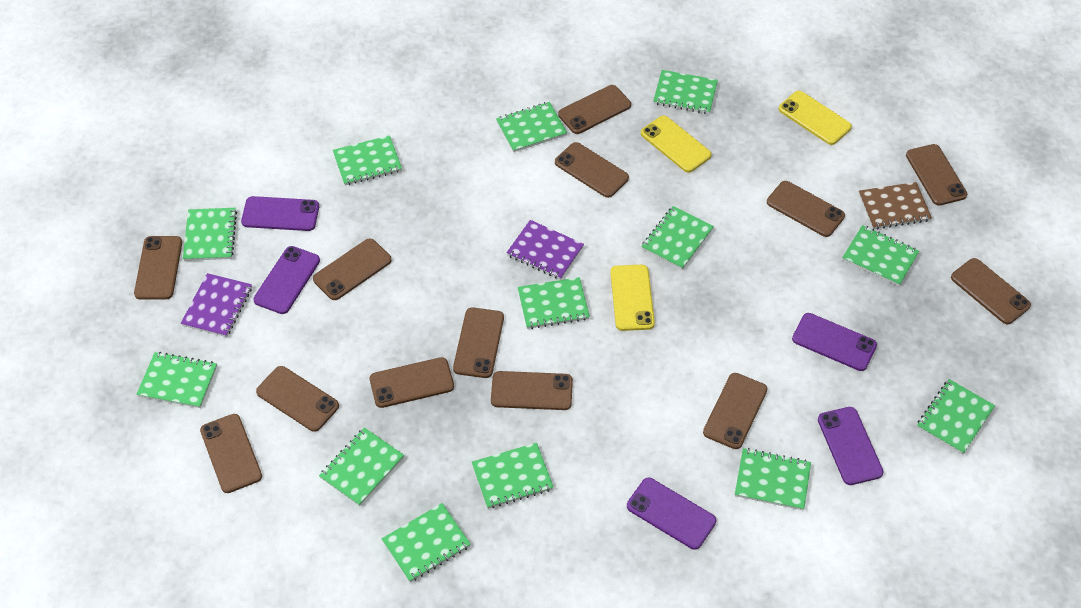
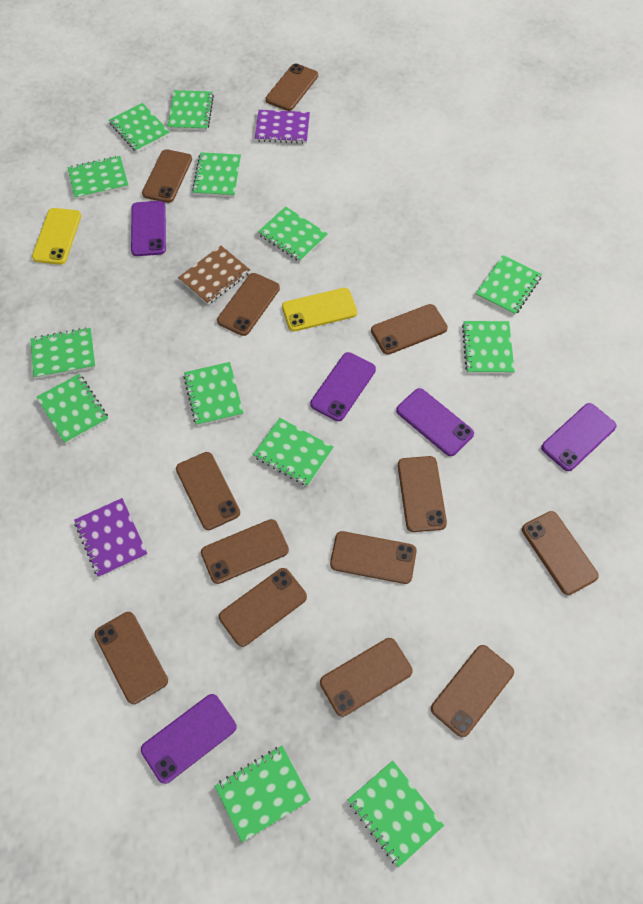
yellow phone: [610,265,655,331] [641,116,712,173] [779,91,852,145] = 3 -> [32,208,81,265] [282,288,357,331] = 2

